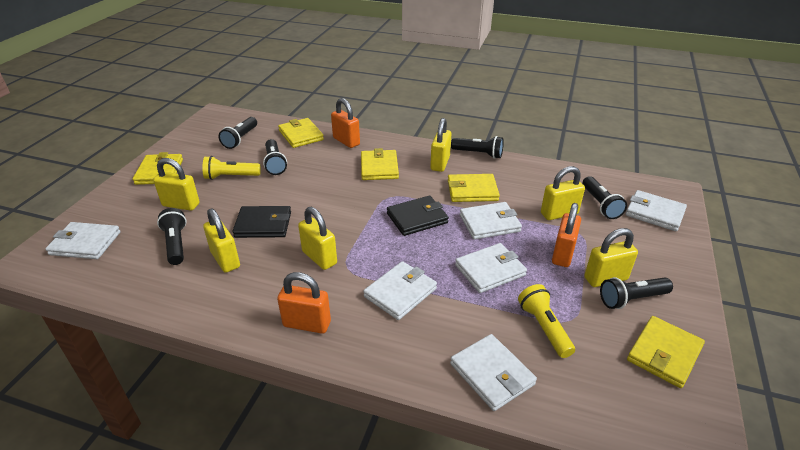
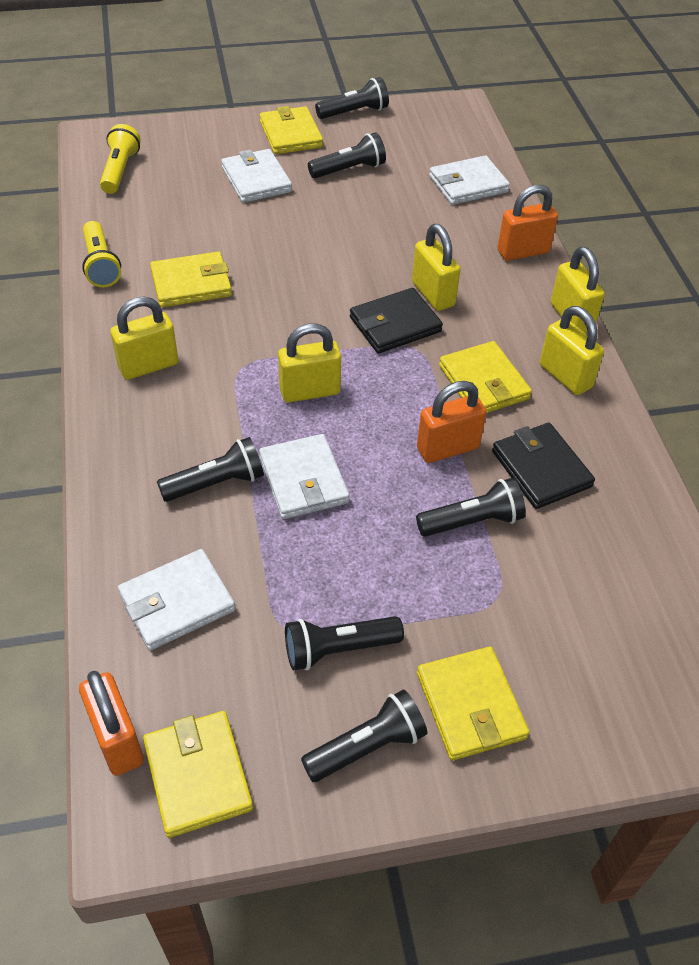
white wallet: [46,222,120,259] [363,261,437,320] [450,334,537,411] [455,243,527,293] [460,202,522,240] [626,190,687,231] = 6 -> [118,549,235,650] [221,149,292,203] [259,434,350,519] [429,155,510,205] = 4
yellow padlock: [153,158,200,211] [203,208,240,273] [298,207,337,270] [430,118,451,172] [541,166,585,220] [584,228,638,287] = 6 -> [110,297,178,380] [278,324,341,403] [412,224,461,311] [540,306,604,395] [551,247,605,333] = 5

